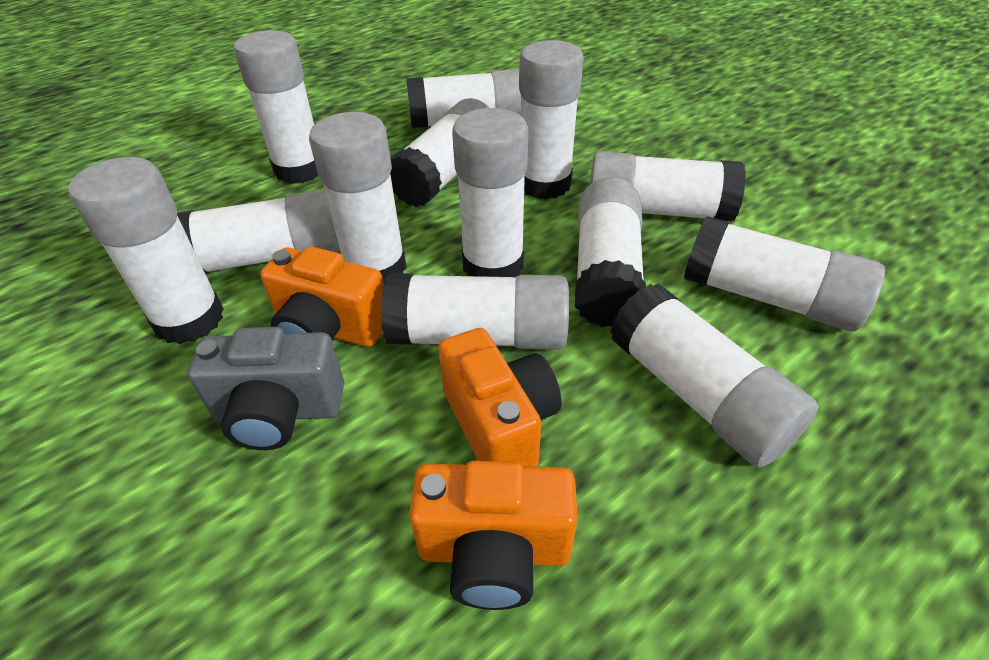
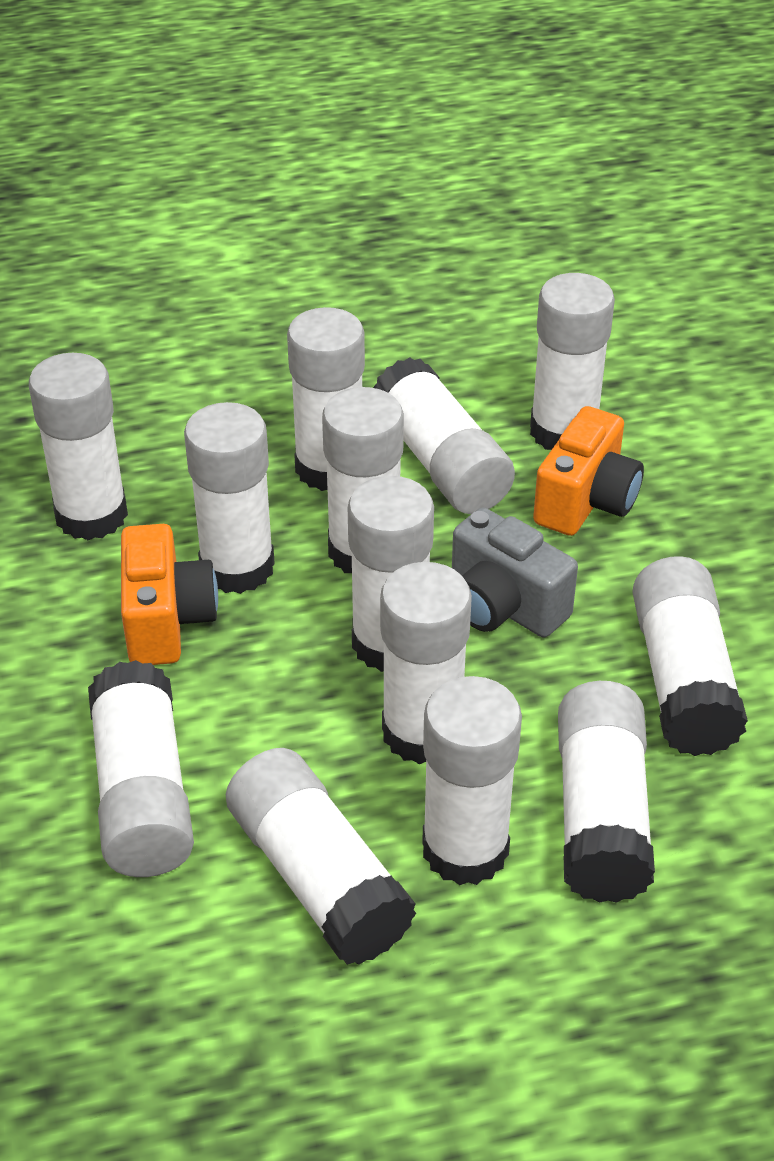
orange camera: [260,247,384,347] [409,461,578,610] [438,328,562,467] = 3 -> [121,524,218,665] [533,406,644,536] = 2

